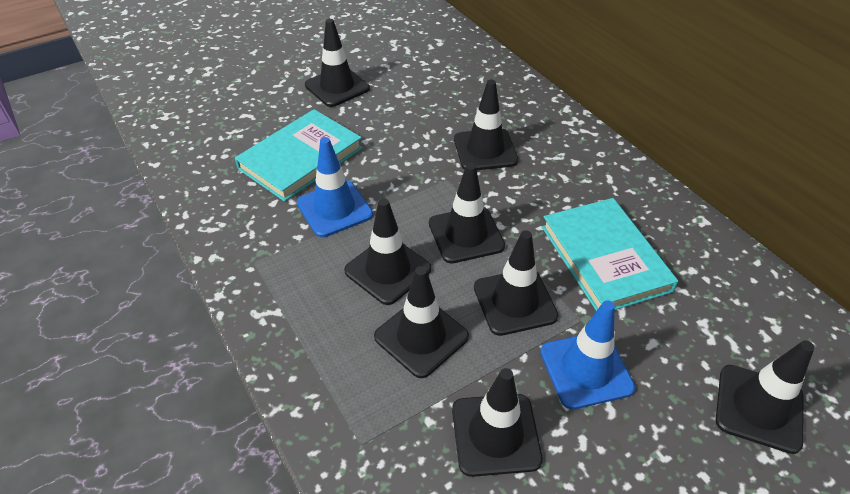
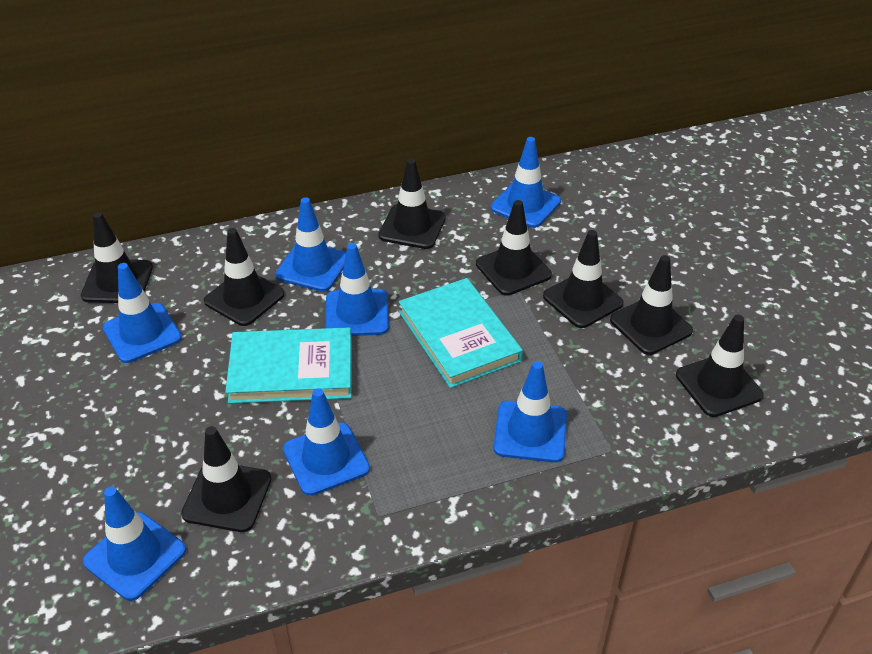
blue traffic cone: [297,137,373,238] [540,300,635,410] = 2 -> [83,486,186,601] [103,263,182,363] [275,197,346,292] [283,388,370,496] [325,243,389,336] [491,137,561,228] [494,361,567,463] = 7

